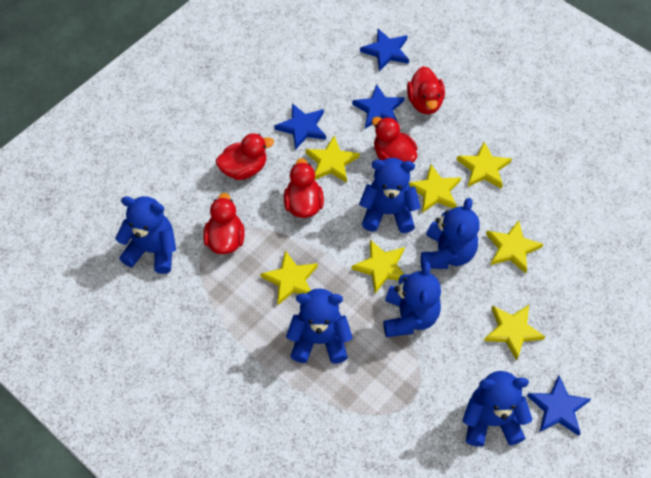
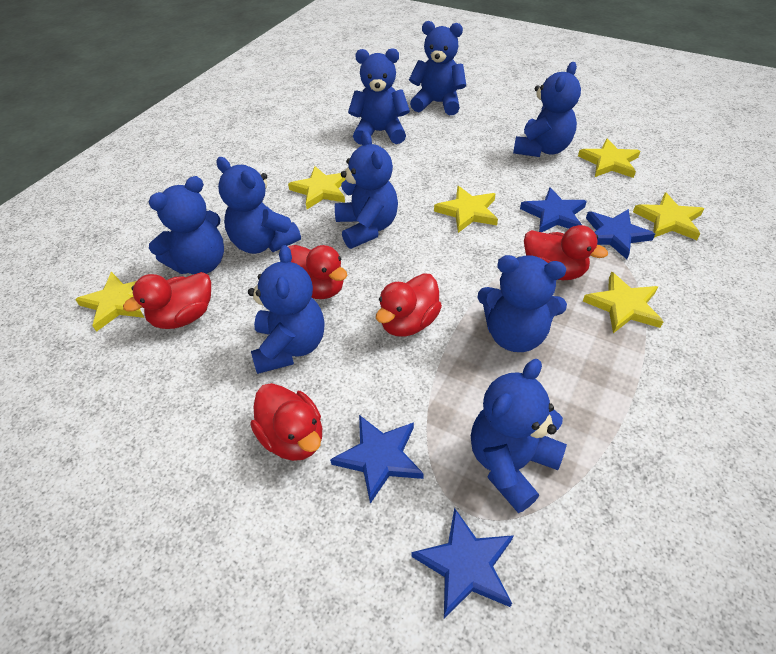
blue teddy bear: [115,196,176,274] [286,288,353,364] [359,158,421,233] [383,261,441,337] [421,198,480,269] [462,371,533,447] = 6 -> [149,176,224,274] [217,157,301,254] [248,245,324,374] [335,131,398,249] [348,48,410,145] [409,21,466,115] [471,359,567,513] [477,255,567,352] [513,62,581,157] = 9
yellow star: [260,250,318,305] [306,136,360,183] [351,240,405,293] [409,164,461,213] [457,142,512,189] [484,305,545,361] [486,220,543,273] = 7 -> [75,272,144,332] [288,166,346,209] [434,186,498,233] [578,138,640,178] [583,272,664,333] [633,192,704,240] = 6

